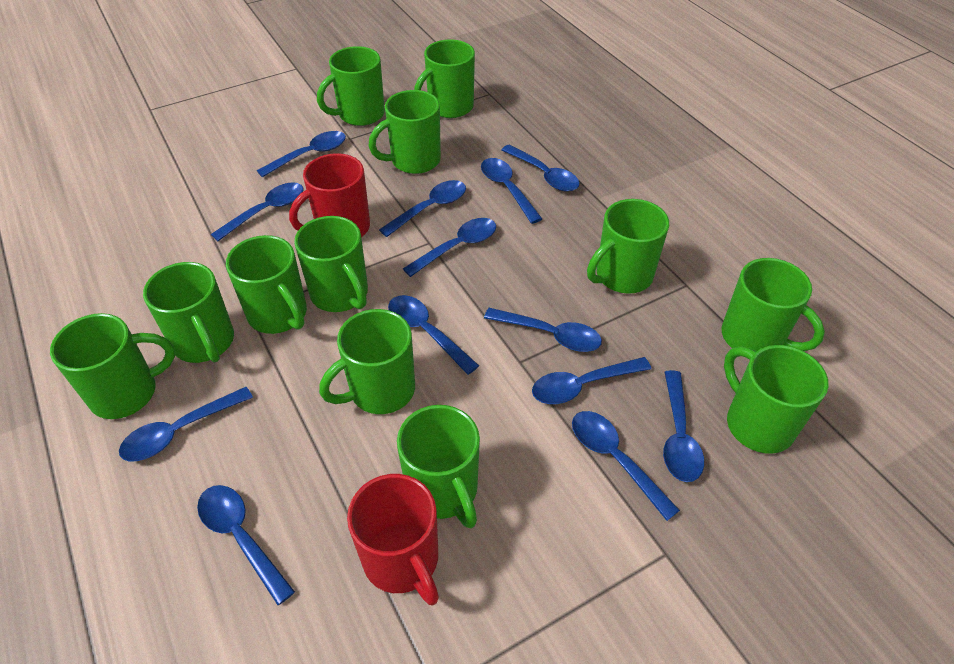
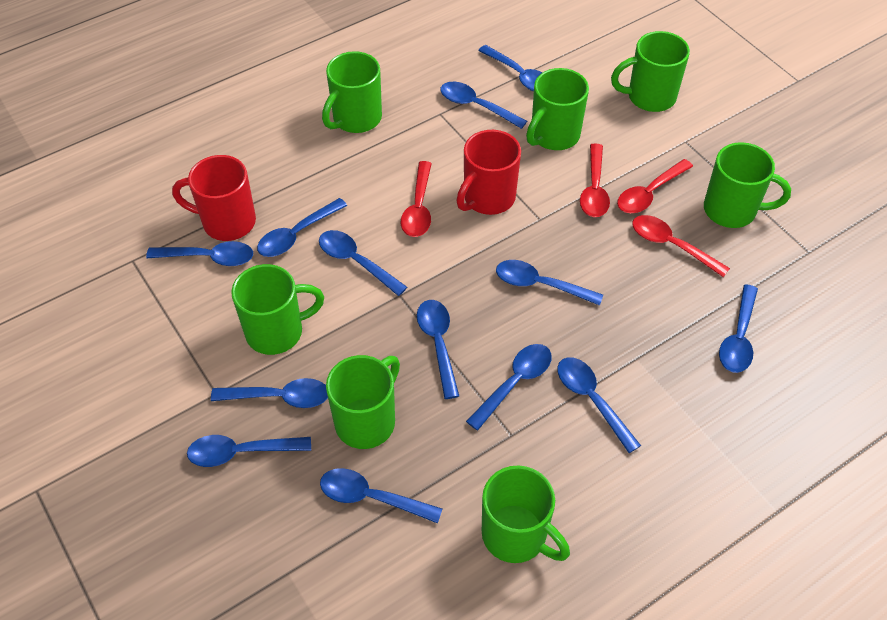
green mug: [50,313,175,419] [143,262,234,363] [226,235,307,334] [294,216,368,312] [317,46,385,126] [319,309,415,414] [368,90,441,174] [397,405,480,528] [414,39,475,118] [587,199,669,294] [722,258,825,352] [724,345,829,454] = 12 -> [231,264,324,355] [322,51,382,133] [326,355,400,449] [482,465,570,563] [526,68,589,150] [611,31,690,112] [704,142,791,228] = 7
red spoon: none = 0 -> [401,161,432,237] [580,144,610,217] [617,159,693,213] [632,215,730,277] = 4

